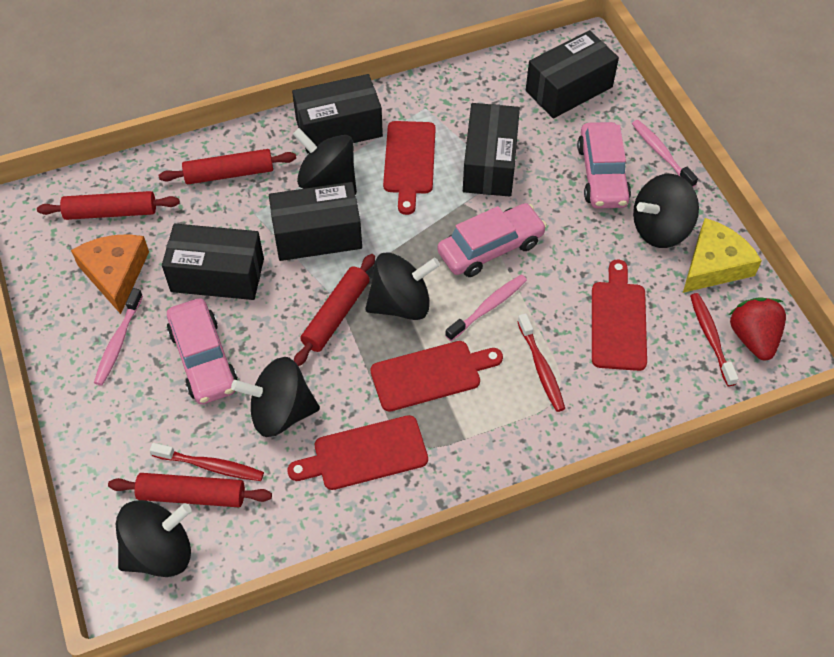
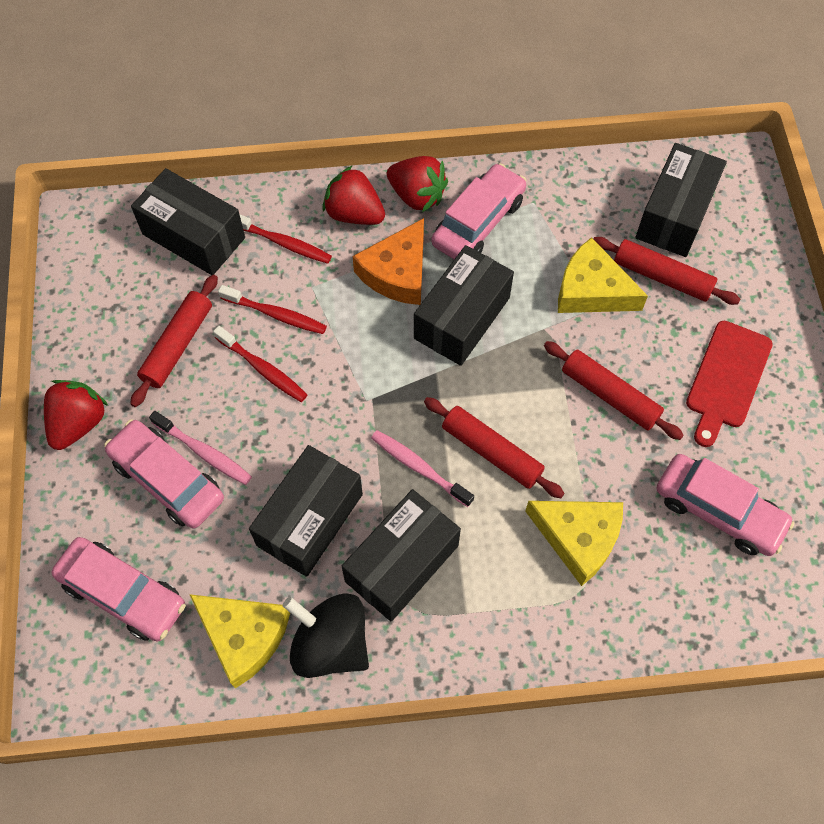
black spinning top: [116,500,192,577] [231,357,320,437] [293,128,357,195] [365,252,440,320] [633,174,699,248] = 5 -> [283,593,369,678] = 1
pink car: [167,298,238,404] [437,203,547,277] [577,122,631,209] = 3 -> [52,537,186,641] [104,420,224,529] [431,163,526,259] [657,454,795,556] = 4
pink toothbrush: [94,288,143,385] [445,275,527,341] [632,120,698,187] = 3 -> [149,411,252,485] [371,430,474,507] = 2
red cutting board: [287,415,428,490] [370,341,503,412] [383,121,436,215] [592,259,647,371] = 4 -> [686,321,773,447] = 1
red strawberry: [729,297,786,361] = 1 -> [44,380,108,450] [322,165,385,225] [387,156,448,212] = 3
yellow cheese: [683,218,762,293] = 1 -> [189,594,290,688] [525,501,623,586] [558,237,648,313] = 3

